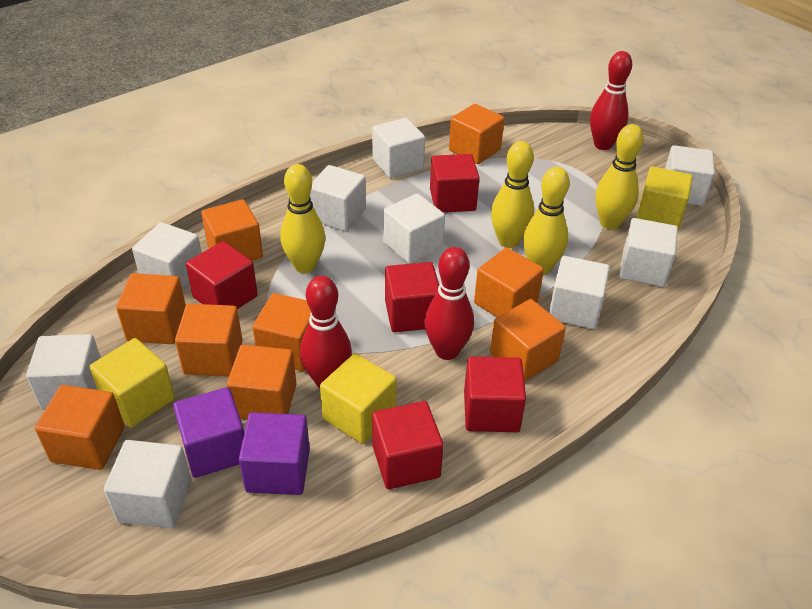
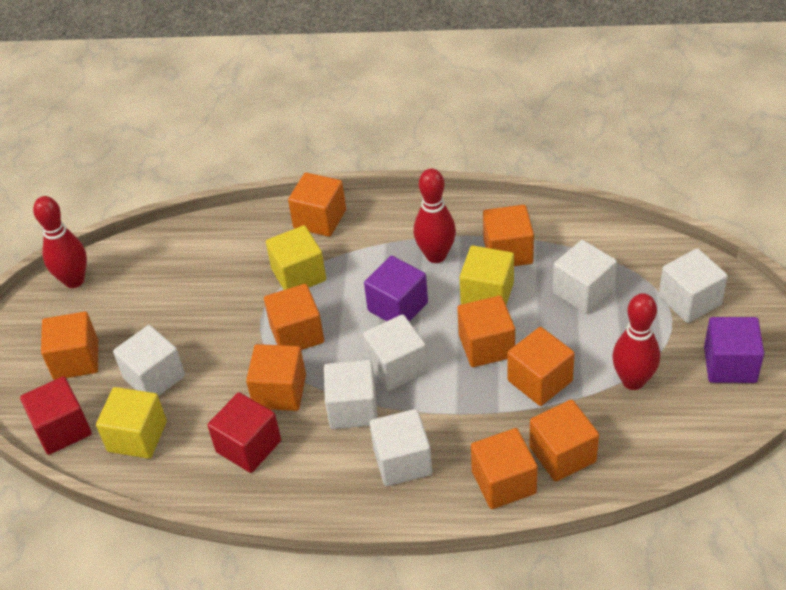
red cube: [186,241,258,309] [372,401,444,489] [385,262,439,332] [430,154,480,213] [464,356,526,432] = 5 -> [20,376,92,455] [207,392,281,473] = 2
white cube: [26,334,101,410] [104,440,191,528] [132,222,202,291] [310,165,366,232] [372,118,425,179] [383,193,445,264] [549,256,610,329] [619,218,678,287] [665,145,715,206] = 9 -> [113,325,185,396] [324,360,378,429] [363,314,428,391] [370,409,432,486] [553,240,617,314] [659,248,728,323] = 6
yellow bowling pin: [280,164,326,273] [491,141,534,248] [523,166,570,275] [596,124,644,229] = 4 -> none = 0

